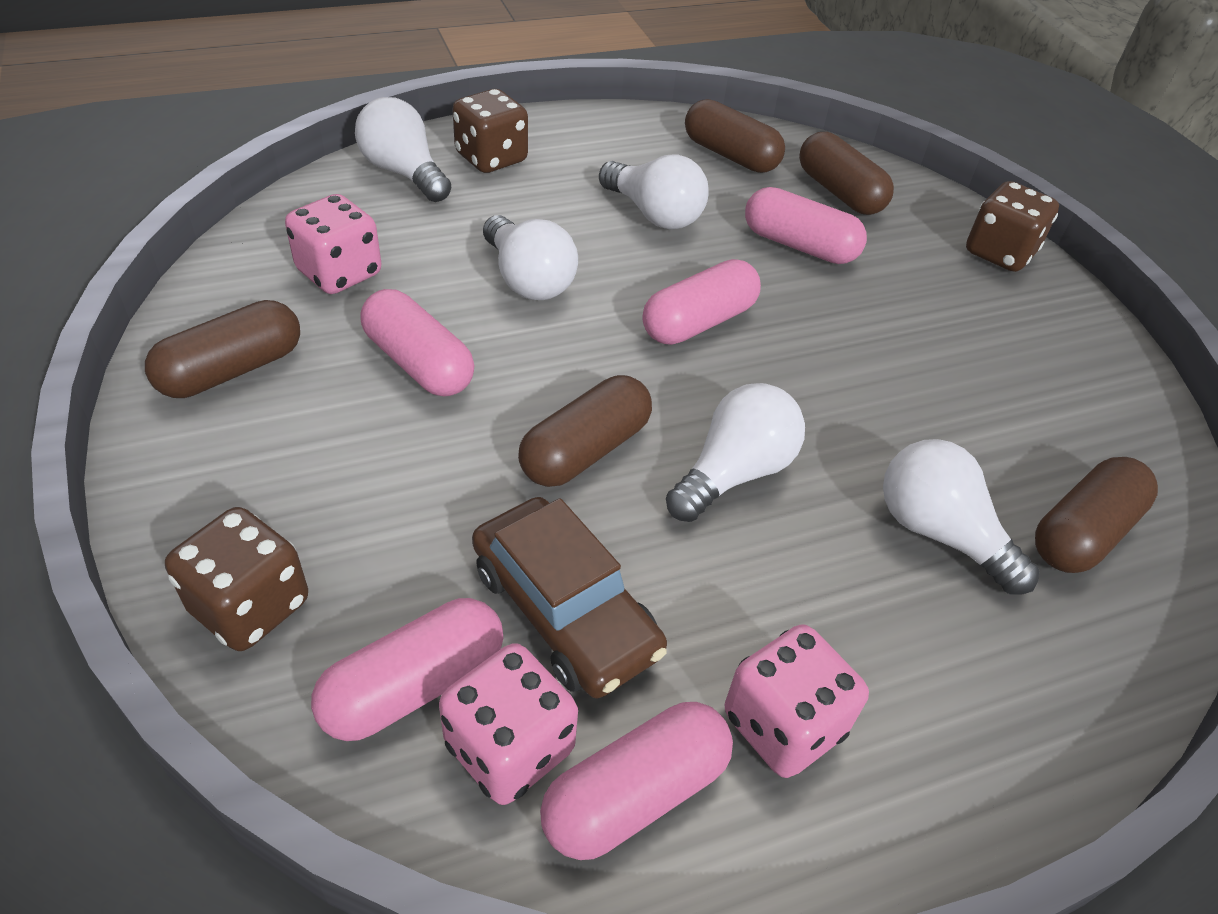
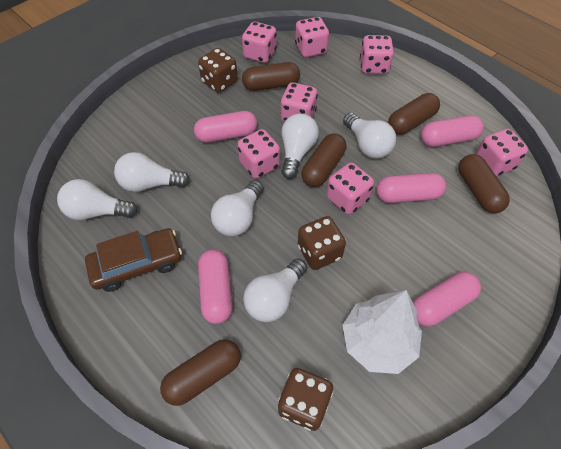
pink dice: [285,194,382,294] [439,643,578,805] [725,624,869,778] = 3 -> [237,129,280,179] [242,22,277,63] [280,82,318,122] [295,17,329,57] [327,163,374,215] [360,35,394,74] [476,129,528,176] = 7
white light bulb: [355,97,452,202] [483,215,578,300] [599,155,709,229] [666,383,805,522] [883,439,1040,594] = 5 -> [57,179,137,220] [114,152,190,192] [211,180,264,236] [243,258,307,322] [281,113,319,179] [343,113,396,159] = 6
white tree: none = 0 -> [343,290,422,374] = 1

